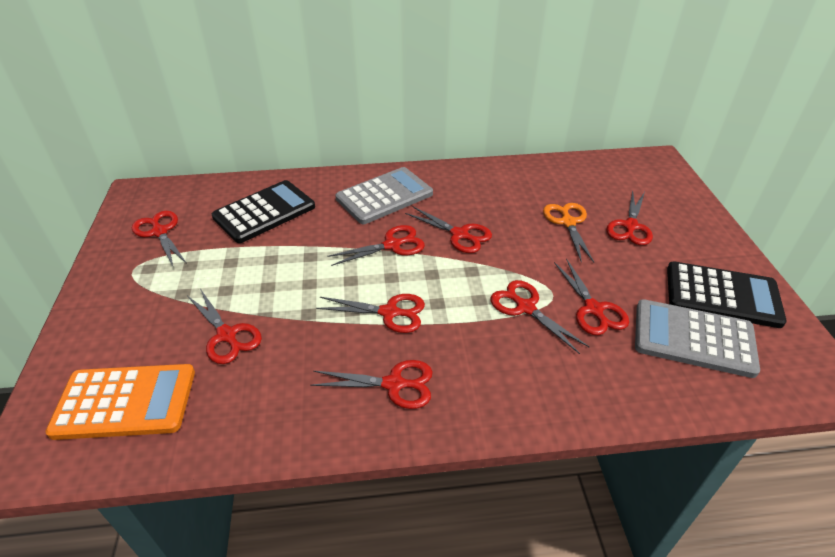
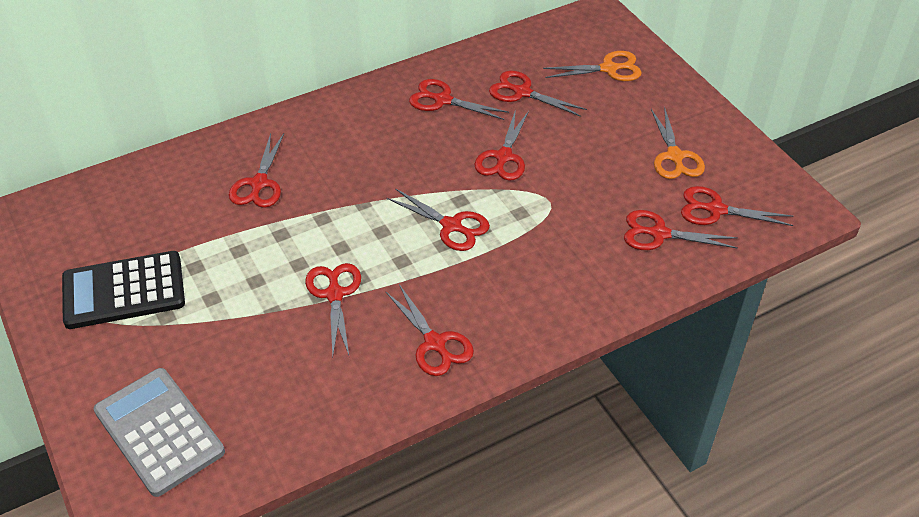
black calculator: [212,180,315,243] [667,261,787,328] = 2 -> [62,251,185,329] = 1
grey calculator: [335,167,433,224] [635,299,760,378] = 2 -> [94,368,225,497] = 1
orange calculator: [45,364,195,440] = 1 -> none = 0
orange scissors: [543,203,594,263] = 1 -> [543,51,642,81] [651,106,705,179] = 2

